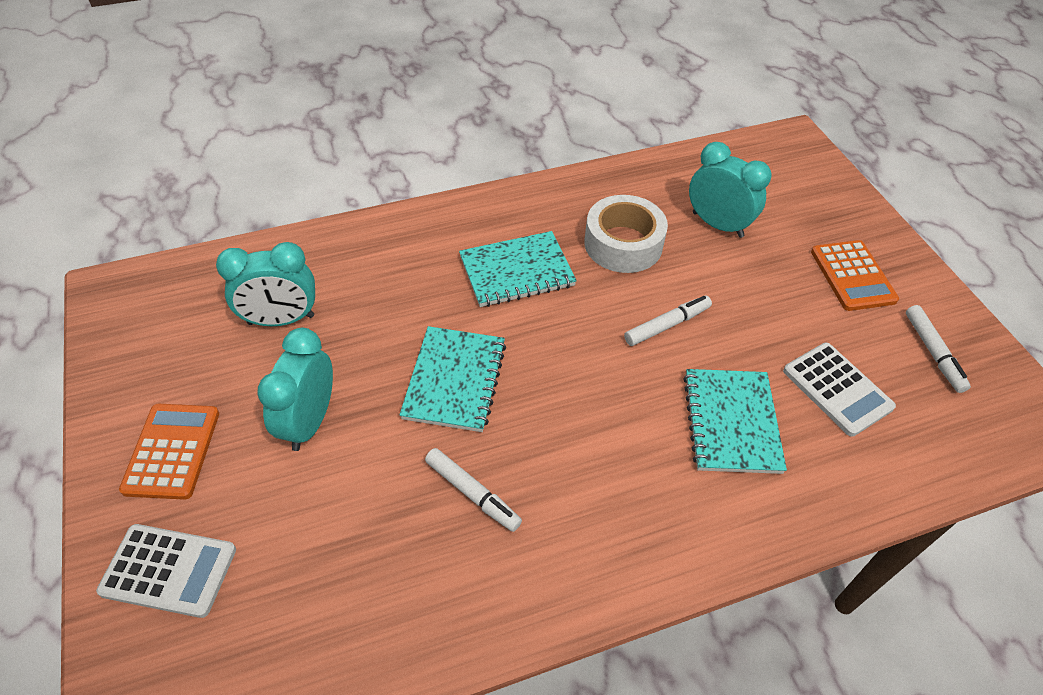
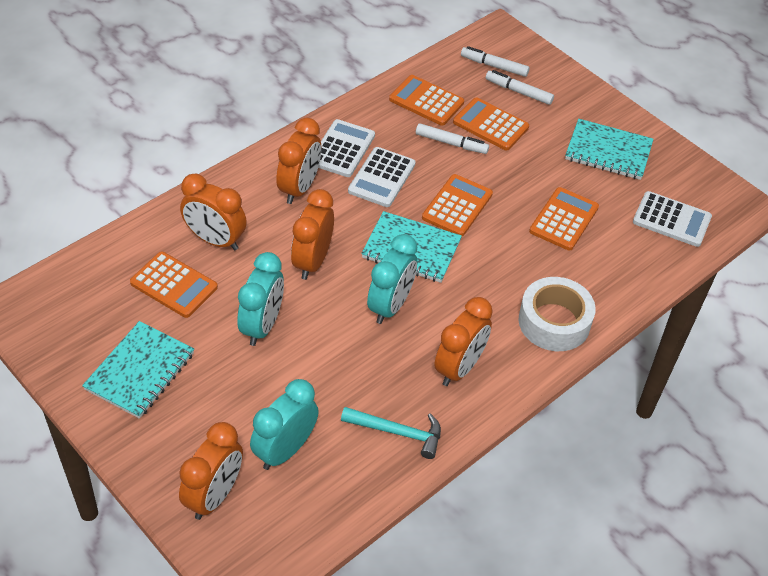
orange calculator: [119,404,219,500] [811,240,899,311] = 2 -> [130,252,218,318] [389,75,464,126] [422,174,493,236] [453,97,529,151] [529,187,599,251] = 5
orange clock: none = 0 -> [179,422,243,520] [180,174,247,250] [276,118,321,204] [291,189,334,280] [434,297,493,386] = 5
turquoise hammer: none = 0 -> [341,407,441,459] = 1
white calculator: [96,524,236,618] [783,343,896,437] = 2 -> [318,119,375,177] [348,147,416,207] [633,191,712,247] = 3

